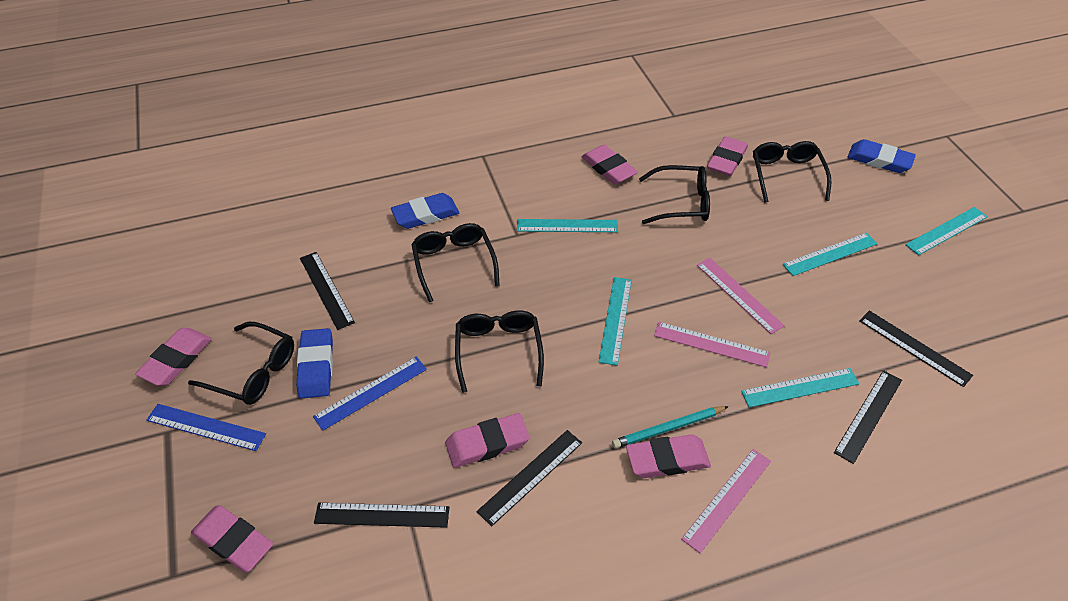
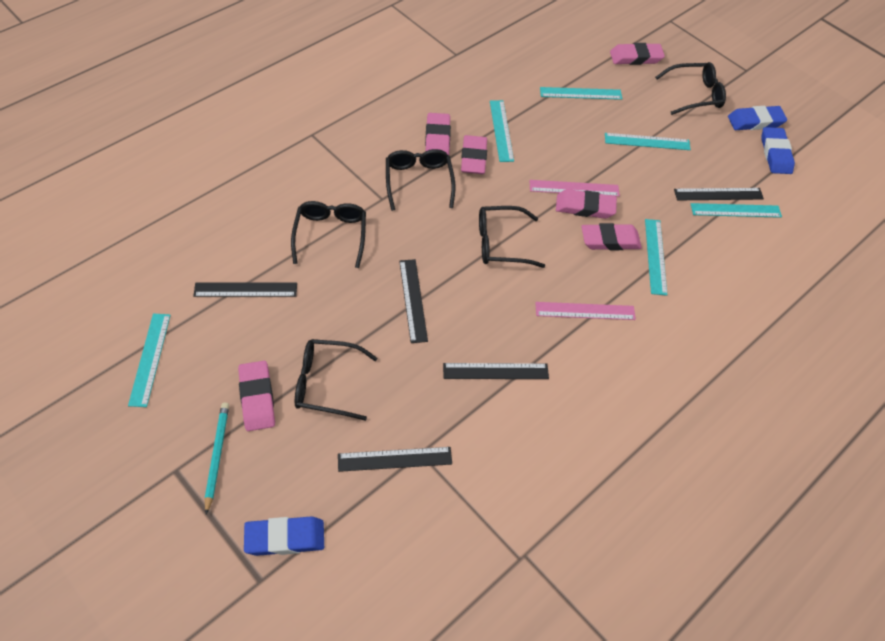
blue ruler: [146,404,266,451] [313,357,427,431] = 2 -> none = 0
pink ruler: [654,322,770,367] [681,449,771,553] [697,258,785,334] = 3 -> [530,180,620,197] [535,302,636,320] = 2
turquoise ruler: [517,219,618,232] [599,277,632,366] [741,368,859,408] [782,233,878,276] [905,207,988,255] = 5 -> [128,313,171,407] [490,100,514,162] [540,87,622,100] [605,133,691,150] [645,219,667,296] [691,203,782,218] = 6

